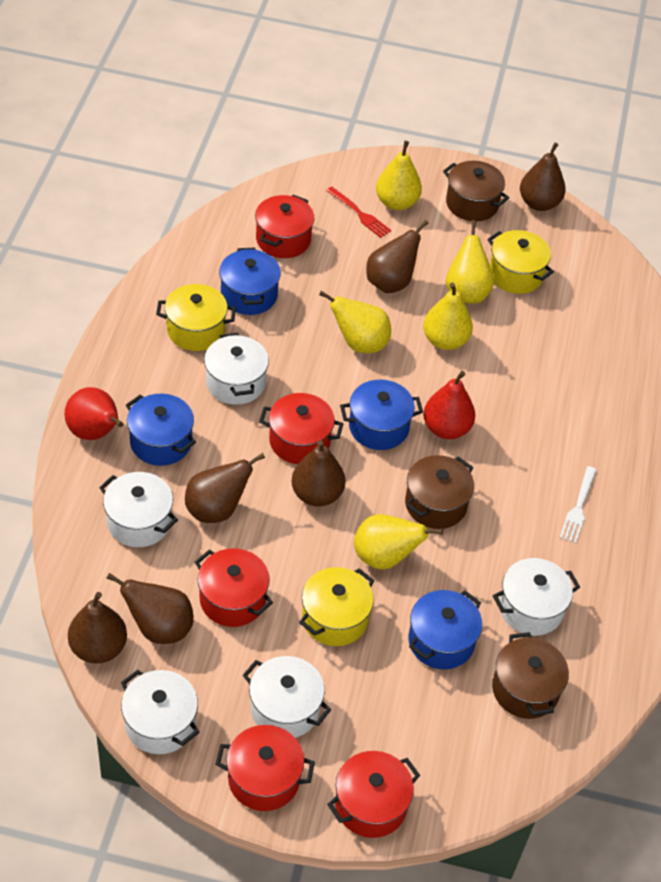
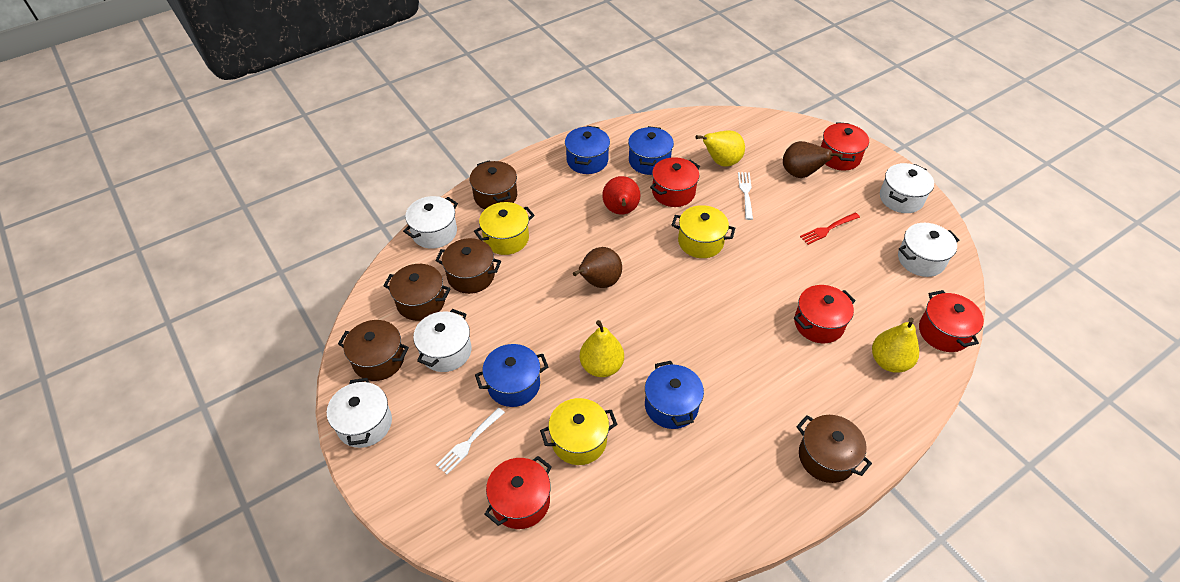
brown pear: [68,592,127,664] [106,573,194,644] [185,453,265,523] [292,440,345,507] [366,220,429,293] [520,142,566,211] = 6 -> [573,247,622,288] [783,141,843,178] = 2
brown pot: [405,455,474,529] [443,161,509,222] [492,632,569,719] = 3 -> [338,320,409,381] [383,264,451,321] [435,238,501,294] [470,160,517,209] [796,415,872,483] = 5
red pear: [64,387,123,440] [423,371,475,439] = 2 -> [602,176,641,215] = 1
white fork: [560,466,597,543] = 1 -> [436,408,505,474] [738,172,753,220] = 2
yellow pear: [319,291,391,353] [354,514,443,570] [376,141,422,210] [423,283,473,350] [446,220,494,303] = 5 -> [580,320,624,377] [696,130,745,167] [872,318,919,373] = 3

